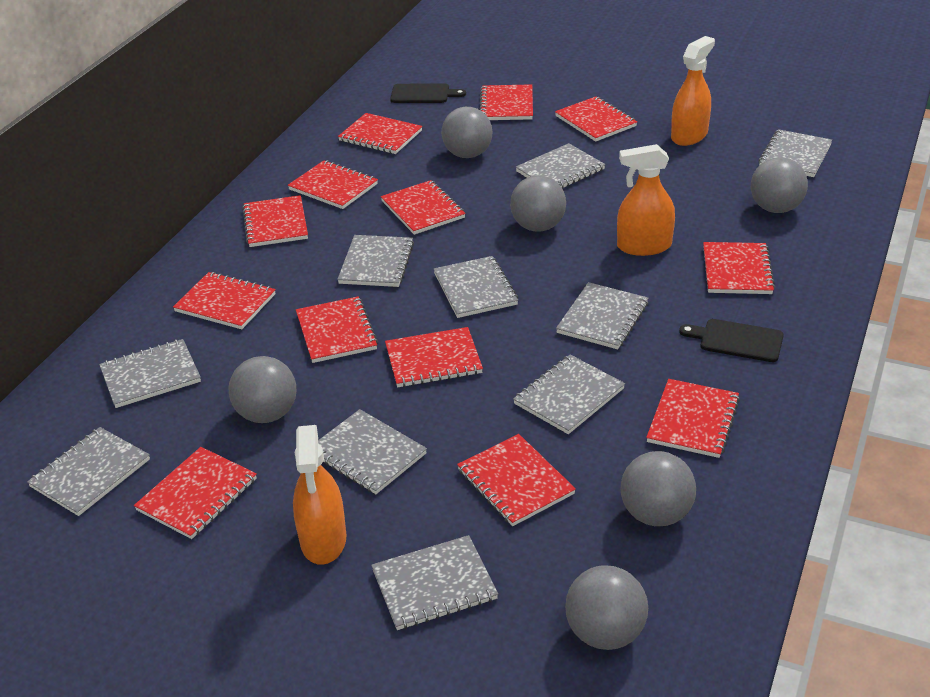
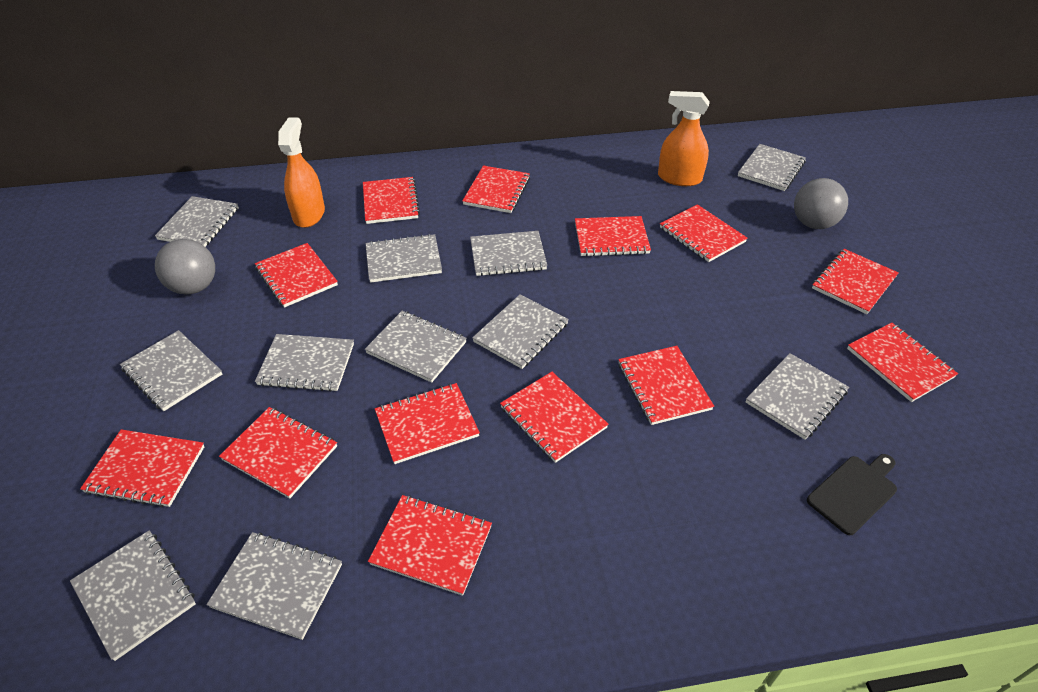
black cutting board: [390,84,466,103] [679,319,784,362] = 2 -> [807,454,897,535] = 1
grey ball: [229,356,296,423] [441,107,493,158] [510,175,566,232] [565,565,648,650] [620,451,696,526] [751,157,808,213] = 6 -> [155,239,215,295] [794,178,848,229] = 2
grey notebook: [27,427,150,516] [99,339,201,408] [318,409,427,494] [337,235,414,287] [371,535,498,630] [434,256,518,318] [513,355,625,434] [516,143,606,189] [556,282,648,349] [758,129,832,177] = 10 -> [70,530,196,661] [120,330,222,411] [155,196,239,247] [206,532,342,640] [255,334,354,392] [365,311,467,383] [366,234,442,283] [470,231,547,276] [472,294,569,369] [738,144,806,191] [746,353,849,440] = 11
orange spray bottle: [293,425,346,565] [617,144,675,256] [671,36,715,146] = 3 -> [278,117,325,228] [658,91,710,186] = 2

